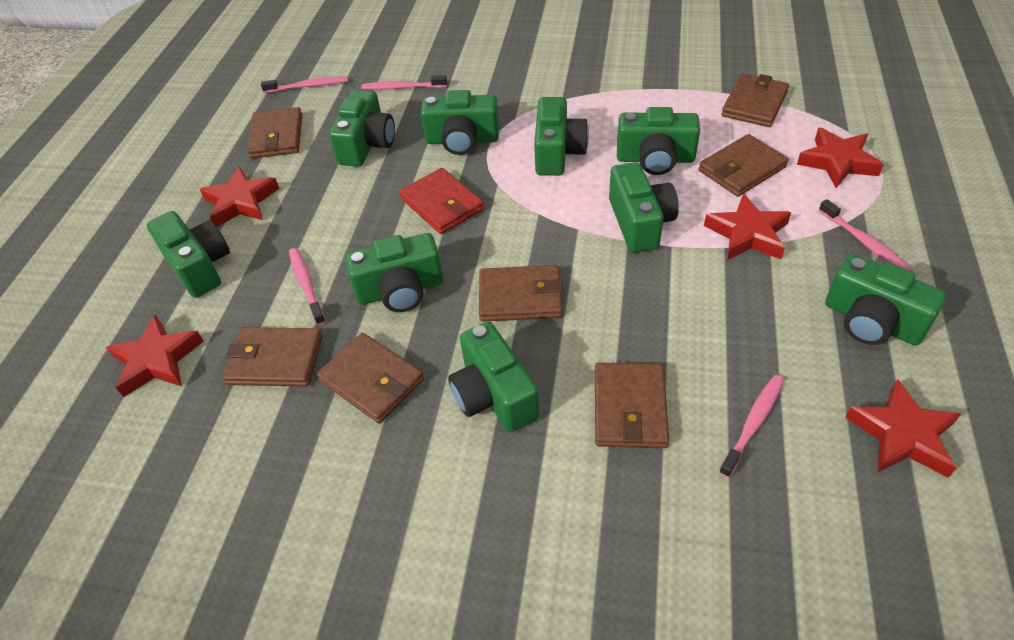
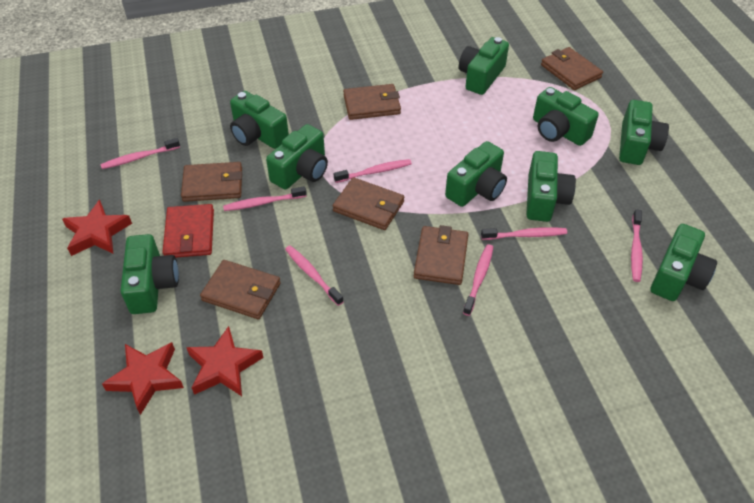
brown wallet: [222,327,323,387] [247,107,302,159] [317,333,424,423] [479,265,563,322] [595,362,669,448] [699,134,789,197] [721,74,789,127] = 7 -> [181,162,242,202] [200,260,281,319] [333,177,404,230] [343,84,401,120] [414,225,469,285] [541,47,603,90] = 6
pink toothbrush: [261,76,348,93] [289,248,326,325] [361,75,447,90] [719,375,784,478] [819,199,913,271] = 5 -> [100,138,180,169] [223,186,307,211] [285,245,344,306] [334,159,412,183] [463,244,493,316] [481,227,567,240] [631,209,643,282] = 7
red star: [106,315,204,397] [199,166,280,226] [704,193,791,260] [797,128,884,188] [845,379,961,478] = 5 -> [62,200,132,256] [102,342,184,415] [186,326,263,396] = 3

